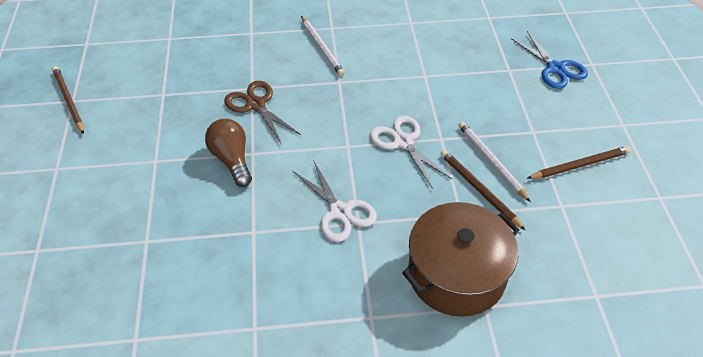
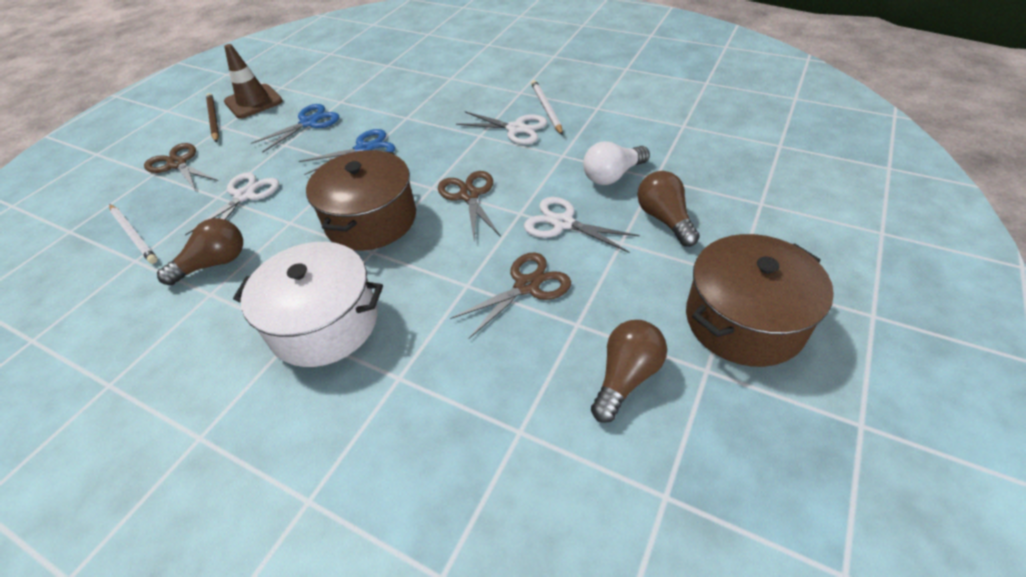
blue scissors: [511,31,588,89] = 1 -> [251,104,339,153] [299,129,395,175] = 2
brown light bulb: [205,119,252,187] = 1 -> [157,218,243,286] [591,320,667,423] [637,171,700,247] = 3
brown pencil: [52,66,84,134] [441,150,525,230] [526,146,631,179] = 3 -> [206,93,219,142] = 1
brown pot: [402,202,519,317] = 1 -> [306,150,416,251] [686,234,834,367] = 2
brown scissors: [224,81,301,145] = 1 -> [144,143,218,191] [438,171,501,239] [450,253,571,339] = 3
brown traffic cone: none = 0 -> [224,44,283,119] = 1
white light bulb: none = 0 -> [583,141,650,185] = 1
white pot: none = 0 -> [233,242,383,367] = 1
white scissors: [293,160,377,242] [370,116,452,189] = 2 -> [185,172,279,236] [456,112,548,145] [524,197,640,253] = 3

